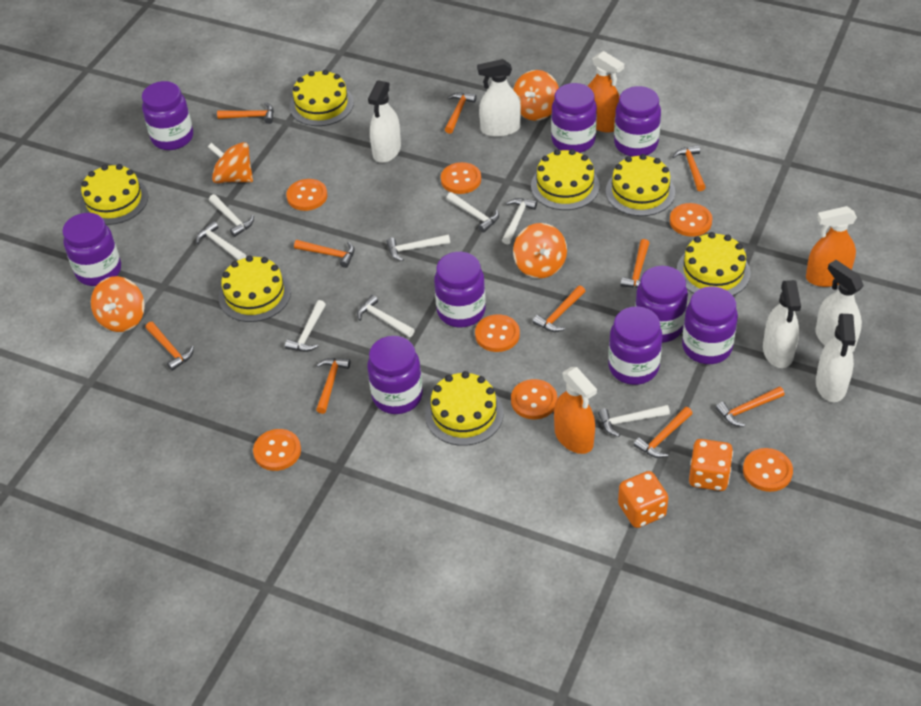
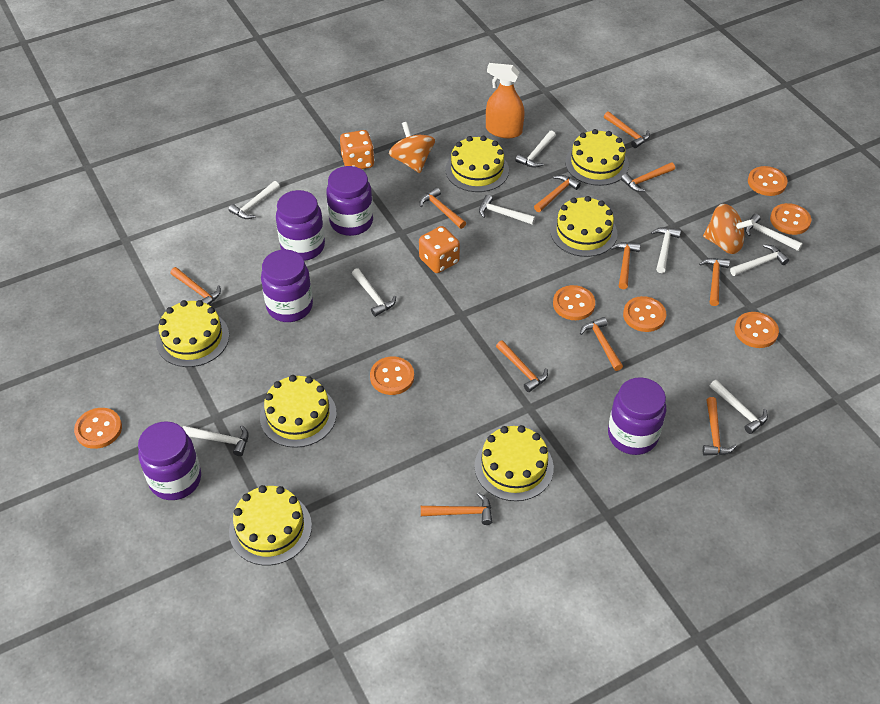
orange hammer: [145,322,194,371] [217,102,274,124] [294,240,355,268] [316,358,350,414] [445,93,476,134] [533,285,585,332] [620,239,649,288] [634,407,693,458] [672,145,706,191] [716,386,785,427] = 10 -> [170,267,221,305] [420,187,466,229] [421,492,492,525] [496,340,548,392] [534,175,581,212] [580,317,623,371] [604,112,650,148] [610,242,641,289] [621,162,675,192] [699,258,730,306] [703,397,737,455] = 11
orange spinning top: [91,276,145,332] [208,142,253,183] [513,70,559,121] [513,223,567,278] = 4 -> [389,122,435,173] [703,204,754,254] = 2
orange spray bottle: [554,367,597,454] [588,51,624,133] [806,206,857,287] = 3 -> [486,63,525,138] = 1
purple jar: [62,213,121,286] [142,81,193,150] [367,336,423,414] [434,252,486,328] [551,83,597,153] [608,306,662,385] [614,86,661,157] [635,266,688,343] [682,286,738,364] = 9 -> [138,421,201,500] [261,249,313,322] [276,190,325,261] [326,166,373,236] [608,377,666,455] = 5
white hammer: [196,221,246,260] [209,194,254,237] [285,300,326,352] [357,295,415,337] [387,235,450,261] [446,192,499,233] [502,198,537,245] [598,405,670,437] = 8 -> [182,425,249,456] [228,181,280,219] [352,268,396,317] [479,195,536,225] [515,130,556,168] [651,227,681,273] [710,380,768,434] [730,245,789,276] [745,214,803,251] = 9
white spray bottle: [368,80,401,163] [477,59,521,137] [763,280,801,368] [815,260,863,352] [816,314,855,402] = 5 -> none = 0

